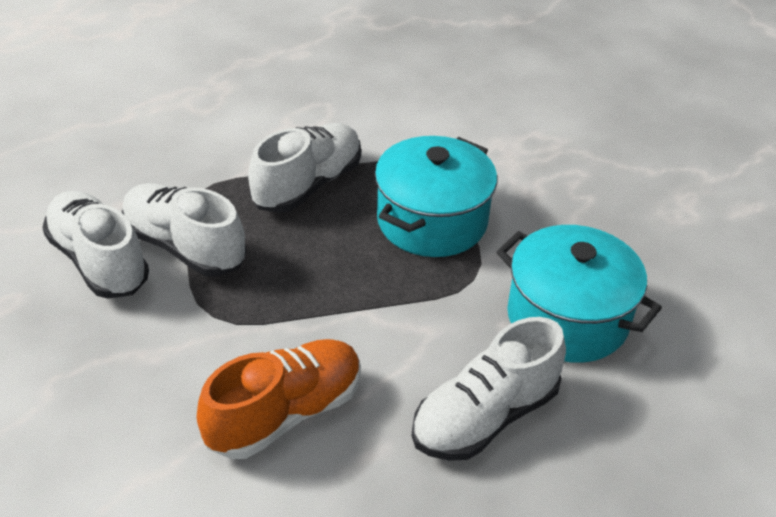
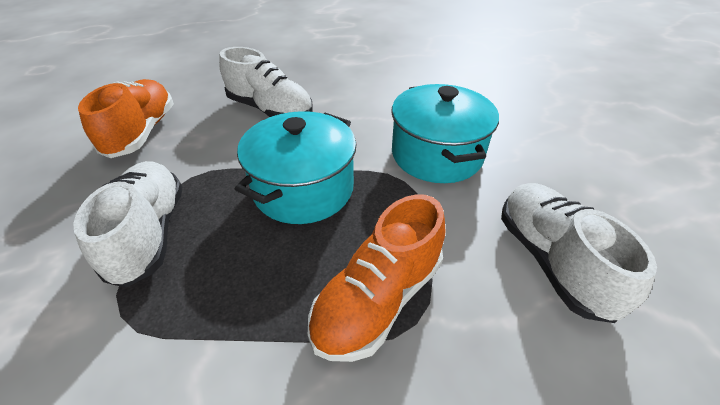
orange shoe: [197,339,361,459] = 1 -> [78,79,174,158] [308,194,445,362] = 2
white shoe: [42,191,149,298] [122,183,246,276] [248,123,361,213] [412,317,566,461] = 4 -> [73,161,183,288] [219,47,313,117] [501,183,657,323] = 3

